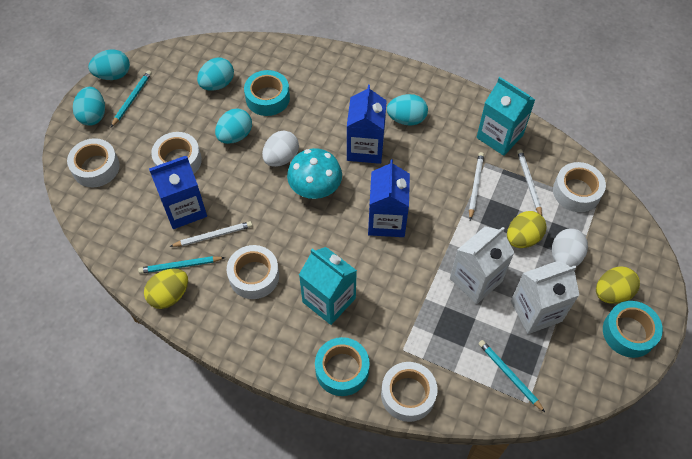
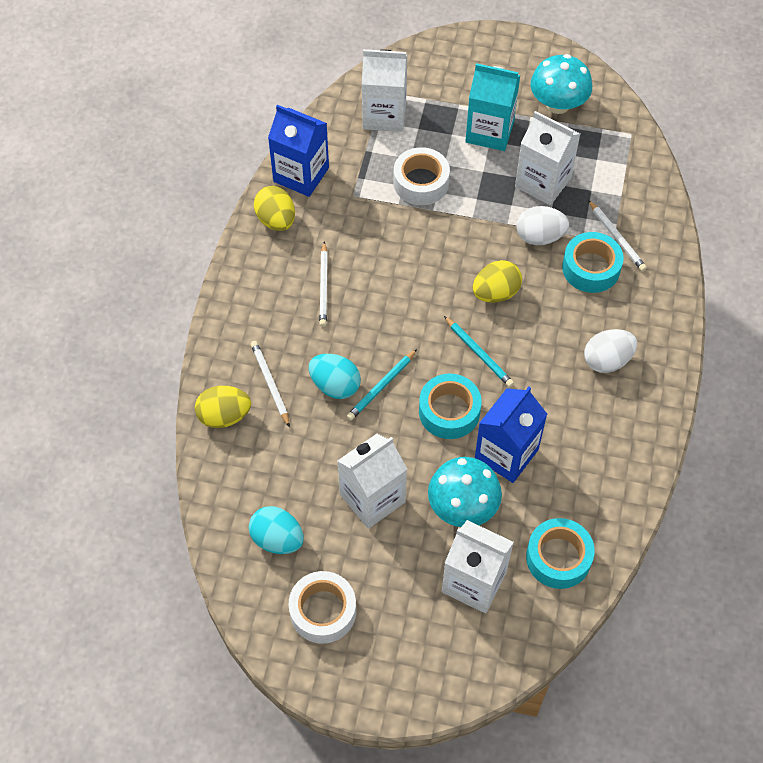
blue carton: [149,156,207,229] [347,85,387,164] [368,159,410,237] = 3 -> [268,105,329,197] [475,386,547,483] = 2
turquoise carton: [299,247,357,325] [477,77,535,156] = 2 -> [465,63,520,151] = 1
turquoise egg: [73,87,105,126] [88,49,130,80] [197,58,234,91] [215,108,252,144] [387,94,428,126] = 5 -> [249,506,304,554] [309,354,361,399] = 2
turquoise mushroom: [287,148,342,199] = 1 -> [428,457,502,527] [531,54,592,114] = 2
turquoise pencil: [111,70,152,127] [138,256,225,274] [478,340,545,412] = 3 -> [347,349,417,420] [444,316,514,387] = 2
white carton: [450,226,515,304] [511,260,579,334] = 2 -> [337,434,407,529] [362,49,407,132] [442,520,514,613] [515,111,580,205] = 4
white tape: [67,138,120,187] [151,132,202,174] [227,245,279,299] [381,362,438,422] [553,162,606,212] = 5 -> [289,571,356,644] [393,147,450,205] = 2

